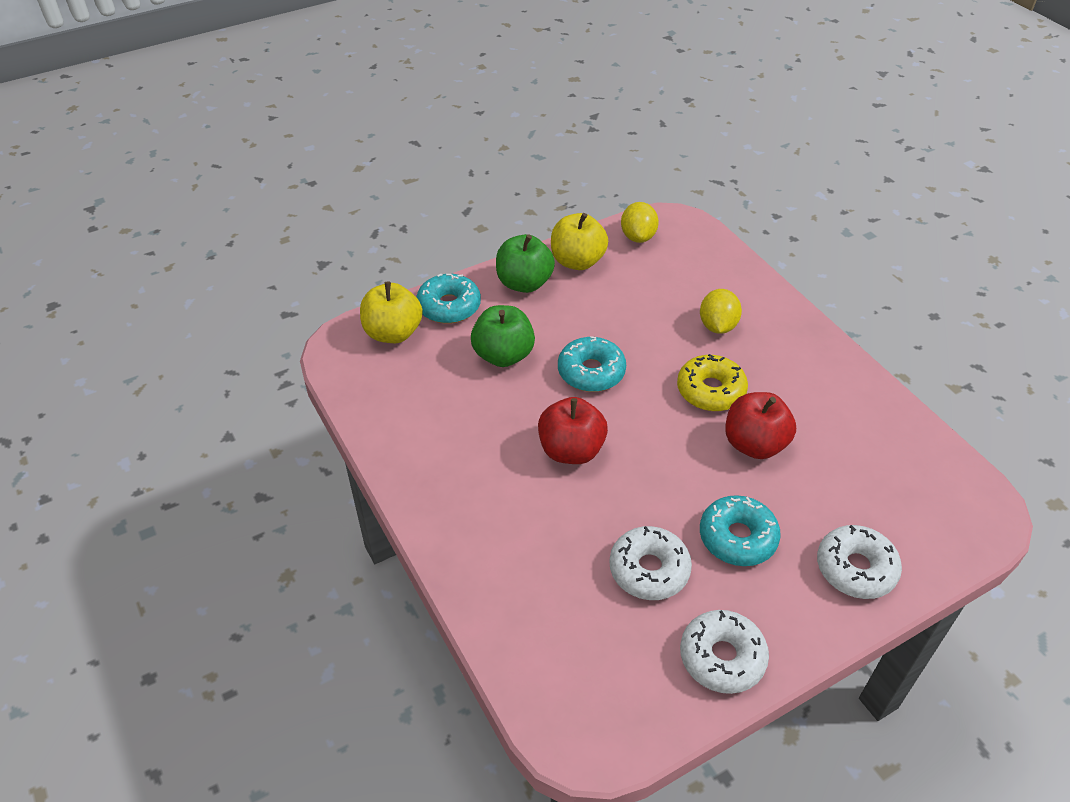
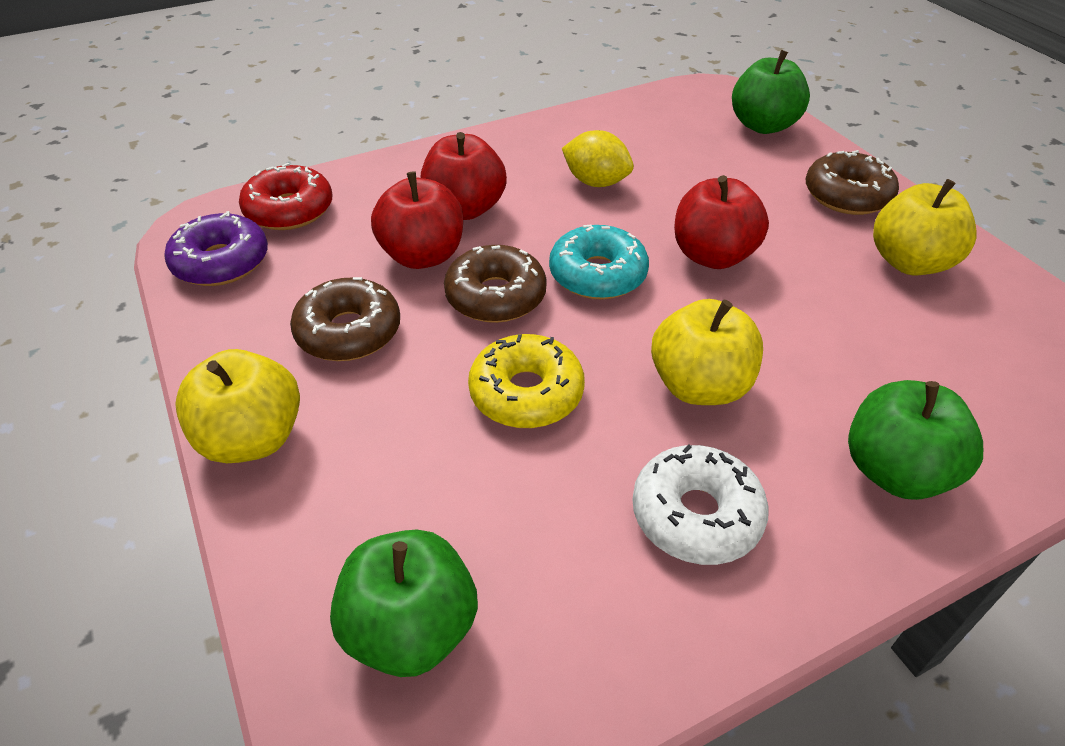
brown donut: none = 0 -> [290,277,400,361] [444,245,547,323] [806,150,899,215] = 3
green apple: [471,305,535,367] [496,234,555,293] = 2 -> [330,529,478,677] [732,50,810,134] [848,380,983,500] = 3
purple donut: none = 0 -> [164,211,268,286] = 1
red apple: [538,397,608,464] [725,392,796,459] = 2 -> [371,171,463,269] [420,132,507,220] [674,175,769,269] = 3
red donut: none = 0 -> [239,163,332,230] = 1
turquoise donut: [416,273,481,324] [558,336,626,392] [700,495,781,566] = 3 -> [549,225,649,299] = 1
white donut: [609,526,692,600] [680,610,769,694] [817,525,902,599] = 3 -> [632,444,769,565] = 1
yellow apple: [360,281,423,343] [551,213,608,270] = 2 -> [175,349,300,463] [651,299,763,405] [873,179,977,275] = 3
yellow lemon: [621,202,659,243] [700,289,742,334] = 2 -> [562,130,634,187] = 1

